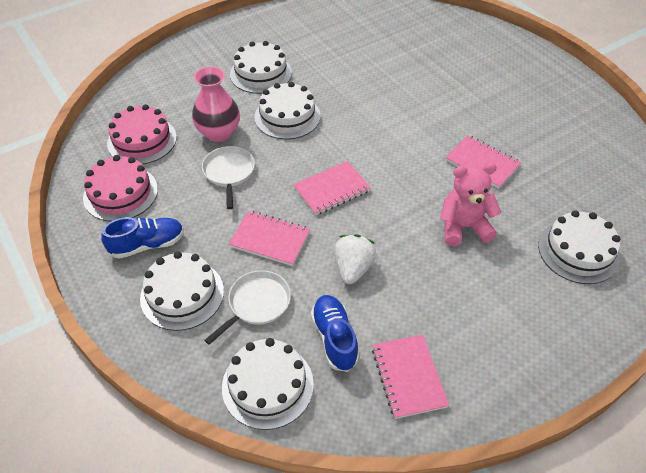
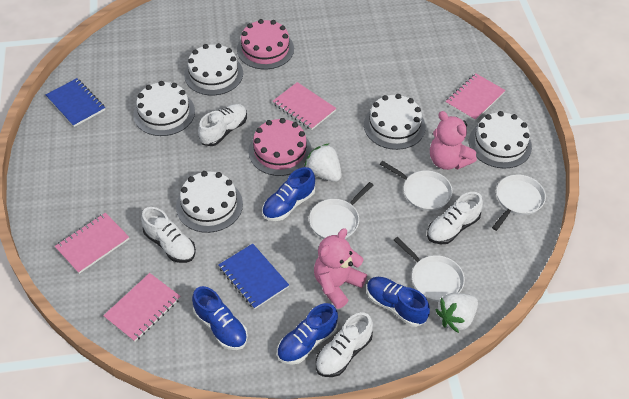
blue notebook: none = 0 -> [46,78,105,127] [219,244,289,309] = 2
blue shoe: [101,217,184,259] [311,295,359,372] = 2 -> [192,286,248,350] [262,167,315,221] [277,303,338,365] [367,277,430,327] = 4
pink teddy bear: [440,163,502,246] = 1 -> [314,228,367,309] [430,111,477,170] = 2
pink vase: [192,66,240,142] = 1 -> none = 0
white pan: [202,146,255,209] [204,270,291,345] = 2 -> [309,182,373,239] [380,161,453,211] [394,237,465,302] [492,175,546,231] = 4
white shoe: none = 0 -> [141,207,196,263] [198,104,247,146] [316,312,373,377] [427,192,483,244] = 4
white strawberry: [334,234,377,284] = 1 -> [304,144,342,182] [435,293,478,333] = 2

